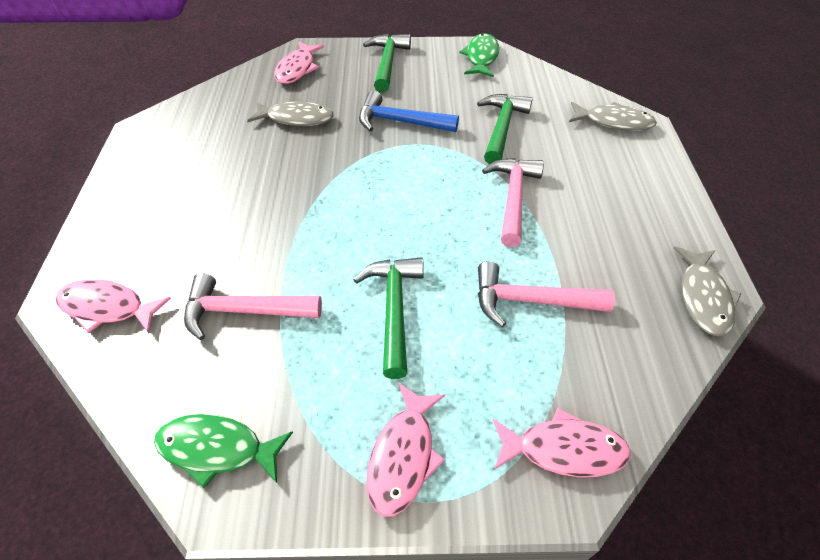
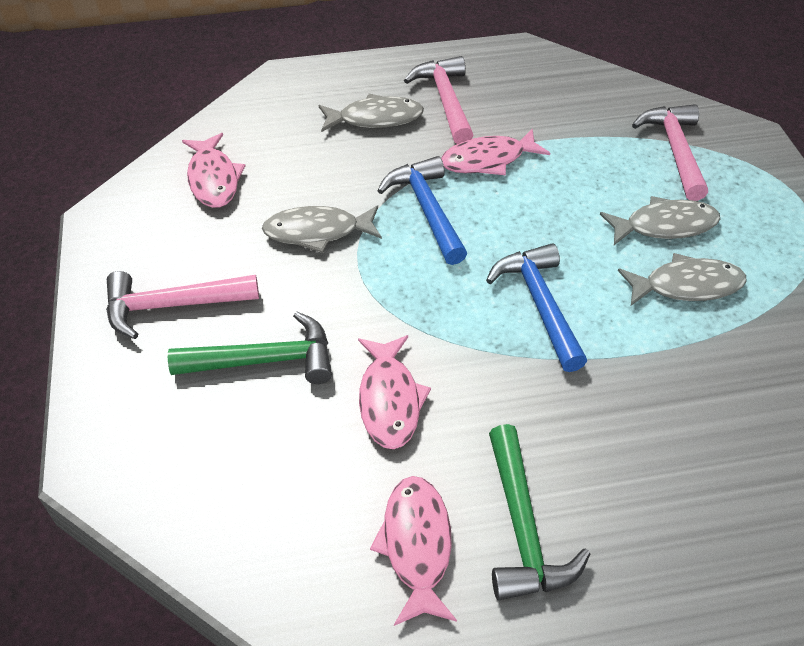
blue hammer: [359,91,459,132] = 1 -> [377,156,467,265] [486,243,587,372] = 2
green fish: [154,414,293,489] [459,33,499,77] = 2 -> none = 0
green hammer: [354,257,424,379] [363,34,411,92] [477,94,533,164] = 3 -> [168,311,332,384] [489,424,590,601] = 2
grey fish: [247,98,334,126] [569,102,657,131] [674,246,741,337] = 3 -> [262,205,382,253] [319,93,424,132] [600,196,720,245] [618,253,747,306] = 4

